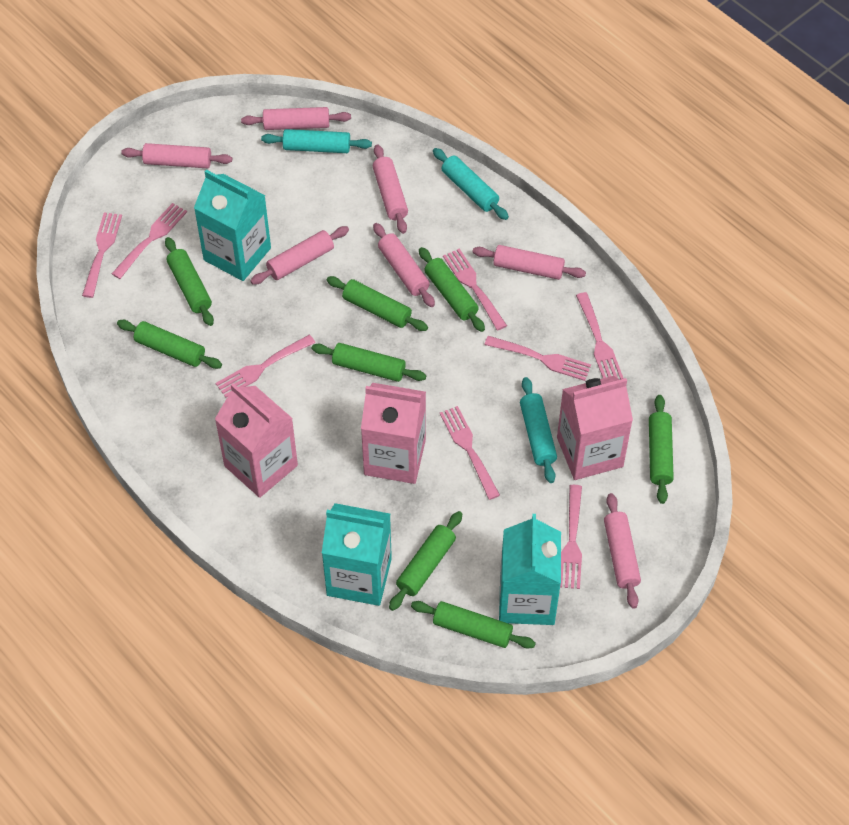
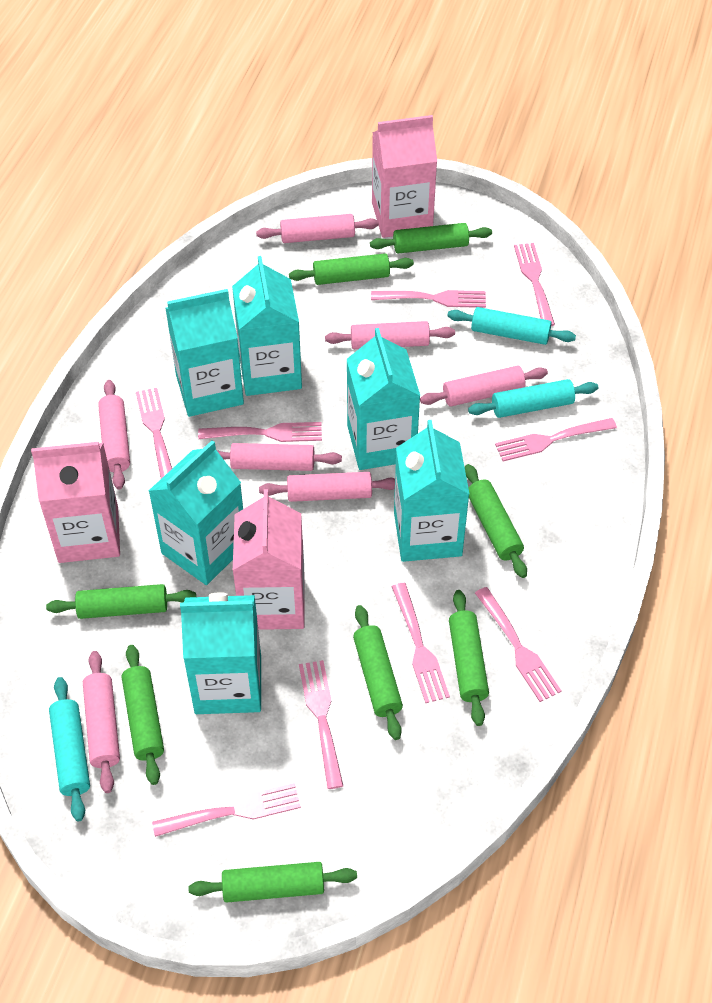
pink fork: [82,212,122,298] [112,203,187,279] [216,335,315,398] [440,406,500,500] [443,249,507,330] [484,336,591,381] [560,485,582,589] [576,292,624,380] = 8 -> [136,388,172,479] [152,783,301,837] [198,422,322,442] [299,660,343,789] [371,290,486,308] [391,583,450,703] [475,587,561,702] [495,418,617,461] [514,243,555,326] = 9
turquoise carton: [194,170,271,281] [322,503,392,606] [499,514,561,625] = 3 -> [148,440,243,585] [165,289,244,417] [180,592,261,714] [232,256,302,396] [347,328,420,470] [394,420,469,562] = 6

